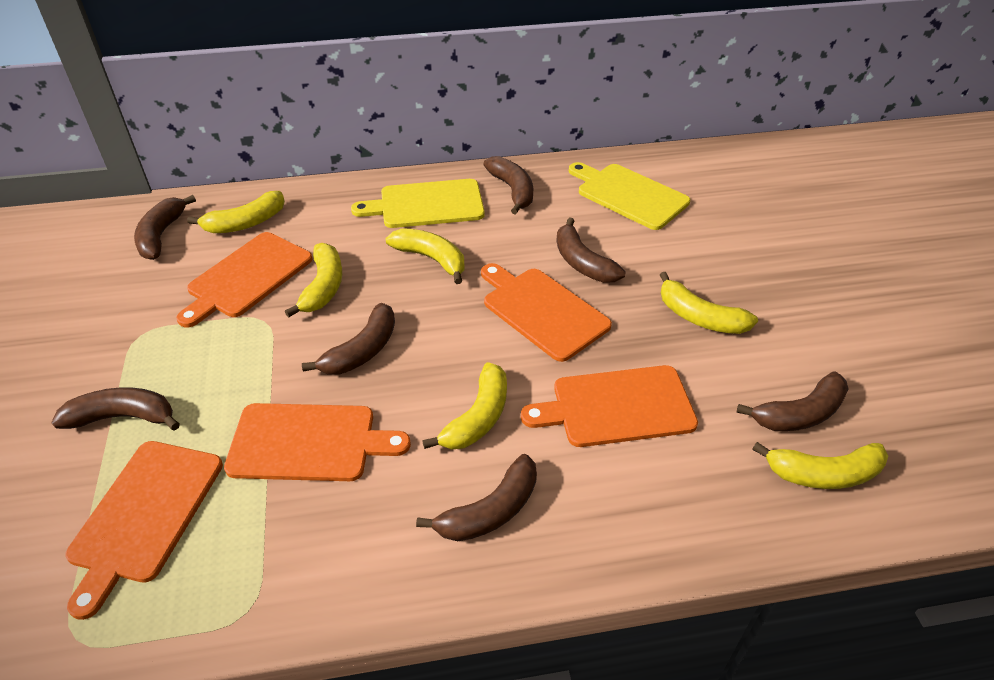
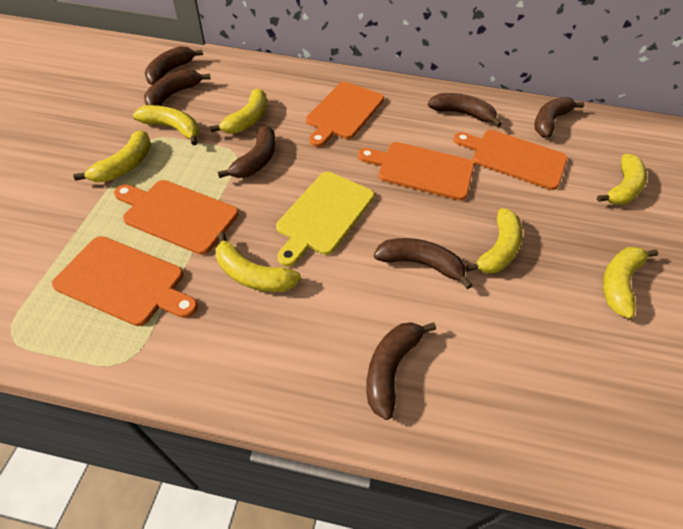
yellow banana: [187,191,285,233] [285,243,342,318] [385,228,465,284] [422,362,507,450] [660,272,758,334] [752,442,888,489] = 6 -> [73,130,151,182] [133,105,199,146] [210,88,267,134] [216,232,301,292] [465,208,523,274] [597,154,647,205] [603,247,658,319] = 7
yellow cutting board: [351,179,485,228] [569,162,690,230] = 2 -> [276,172,374,266] = 1

